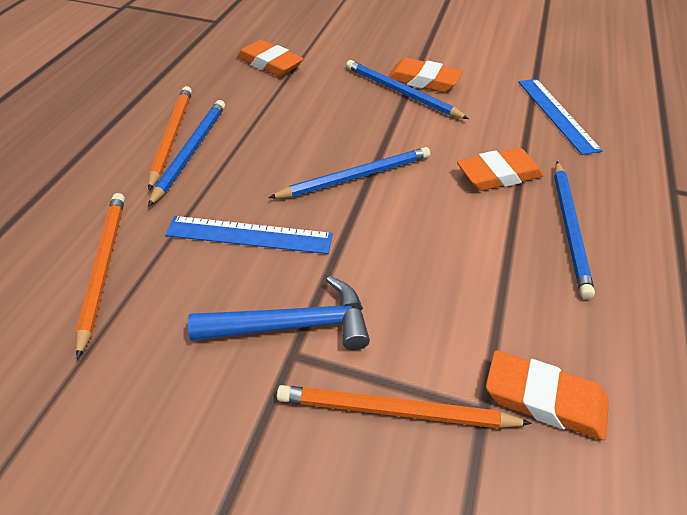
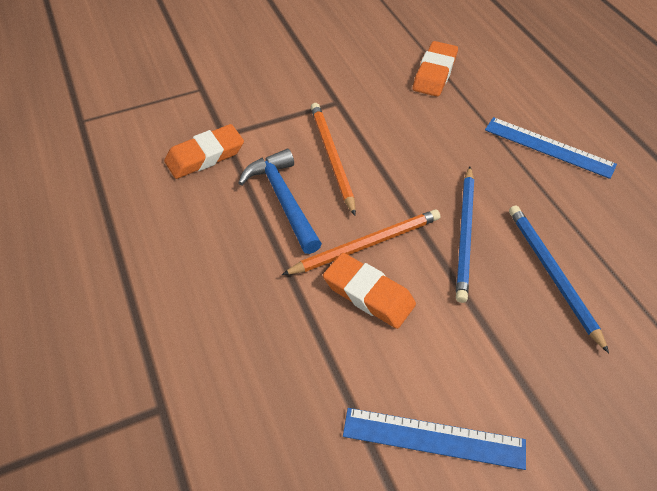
blue pencil: [148,100,225,207] [269,147,430,198] [346,60,469,119] [554,161,595,299] = 4 -> [456,166,474,303] [509,206,609,353] = 2
orange eraser: [237,40,303,77] [387,58,463,92] [457,148,544,191] [486,351,609,440] = 4 -> [164,124,244,179] [323,253,416,329] [413,41,458,97] = 3
orange pencil: [76,193,125,359] [148,86,192,191] [277,385,532,428] = 3 -> [282,210,440,275] [311,103,356,215] = 2

